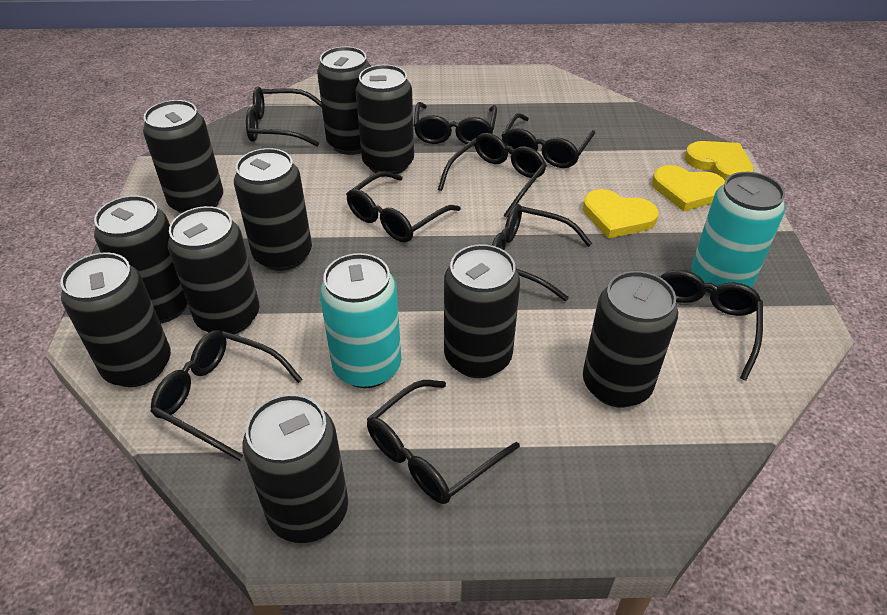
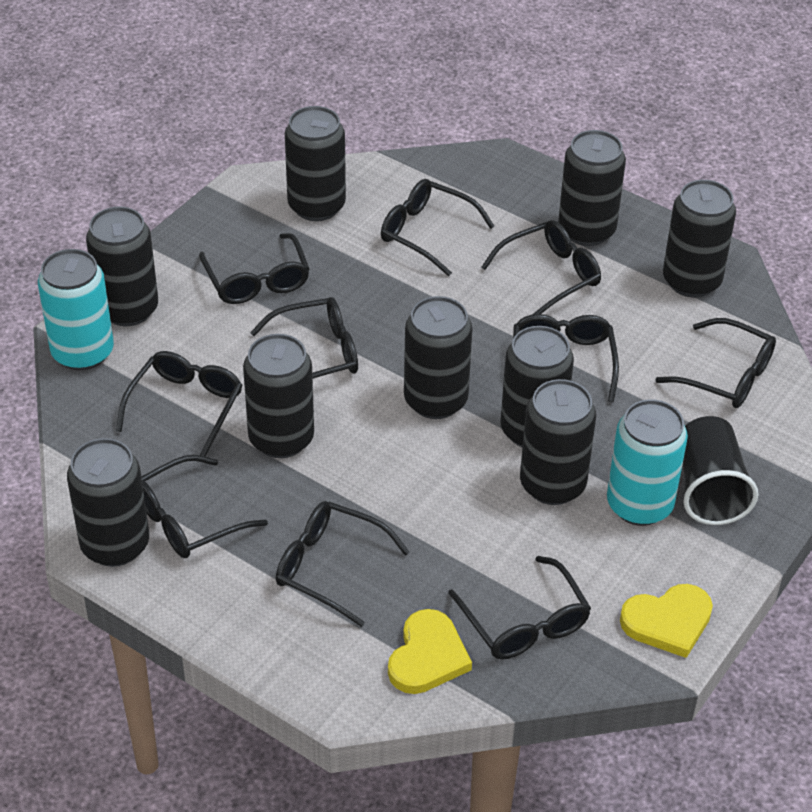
black can: [60,252,171,387] [94,195,188,323] [143,100,223,214] [168,206,259,334] [234,148,312,271] [243,394,348,543] [317,46,371,155] [355,65,414,174] [444,244,520,378] [583,271,678,408] = 10 -> [67,438,149,567] [86,207,158,326] [243,334,314,458] [285,106,346,221] [404,296,473,419] [500,326,574,447] [520,379,596,505] [558,130,626,246] [663,180,736,298] = 9
black cup: none = 0 -> [683,416,758,525] = 1
black glasses: [150,330,303,461] [246,87,322,146] [346,171,461,242] [367,380,520,504] [414,102,497,146] [438,133,547,218] [492,204,592,301] [501,113,595,168] [659,270,763,380] = 9 -> [116,351,242,457] [141,455,268,558] [199,233,309,304] [250,297,358,379] [276,501,409,627] [381,179,494,276] [448,556,591,659] [481,220,601,315] [513,314,619,402] [655,318,776,408] = 10
yellow heart: [583,189,659,239] [652,165,725,211] [685,141,753,180] = 3 -> [388,609,472,694] [620,584,713,658] = 2

